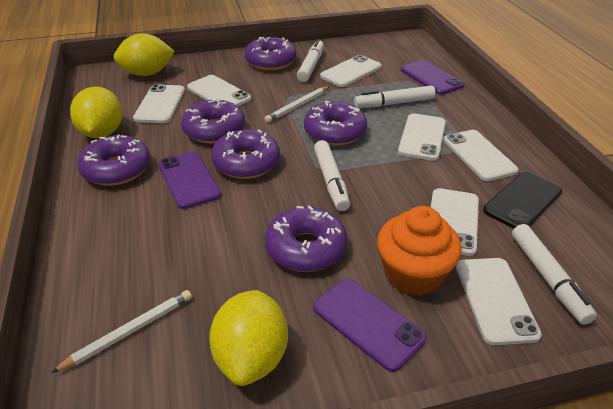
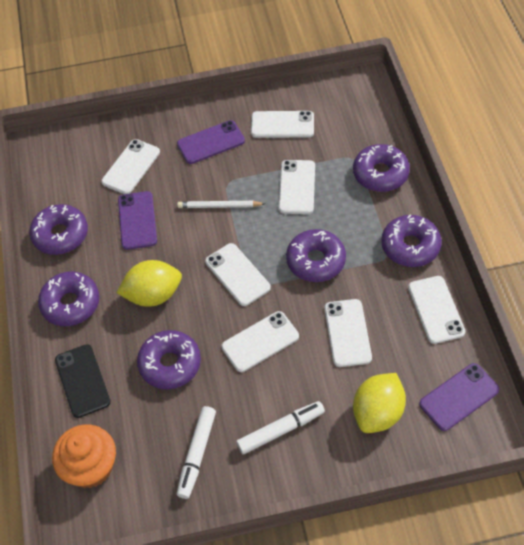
white marker: [297,39,324,82] [314,140,350,211] [354,86,435,108] [512,224,597,325] = 4 -> [177,406,216,499] [236,401,325,454] = 2
white pencil: [51,290,192,373] [265,86,330,123] = 2 -> [177,201,265,208] = 1
yellow lemon: [70,87,122,138] [114,33,175,76] [209,290,288,386] = 3 -> [117,260,182,307] [353,373,406,433] = 2

